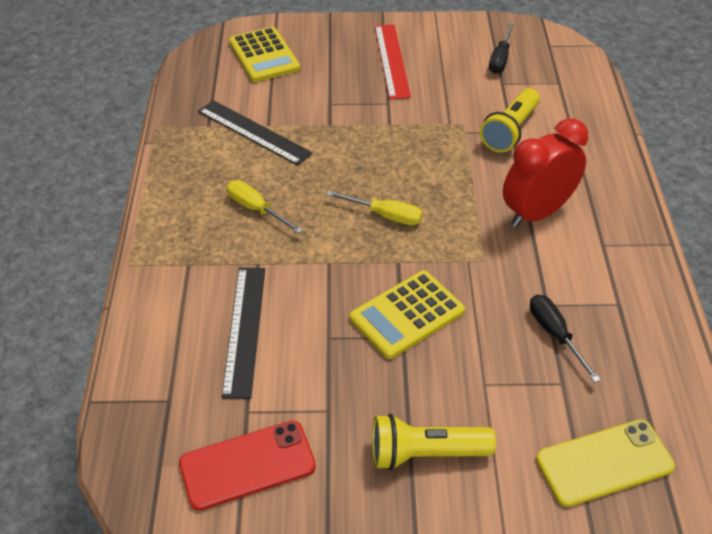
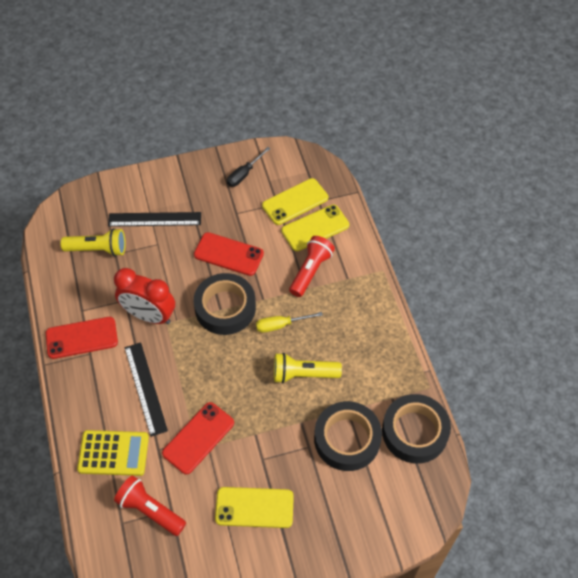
black screwdriver: [489,23,514,74] [530,295,601,382] = 2 -> [227,147,270,187] = 1
black tape: none = 0 -> [193,273,256,335] [314,401,382,471] [382,394,451,464] = 3
red flashlight: none = 0 -> [114,476,186,536] [289,236,335,297] = 2
red phone: [179,420,316,511] = 1 -> [46,317,118,359] [162,402,234,475] [194,232,264,276] = 3
red ruler: [375,24,411,99] = 1 -> none = 0
yellow calculator: [229,27,300,82] [350,270,465,359] = 2 -> [77,430,149,476] = 1
yellow phone: [536,419,675,507] = 1 -> [215,487,294,528] [262,178,328,225] [281,205,349,251] = 3
yellow screwdriver: [226,180,303,234] [326,191,423,225] = 2 -> [256,312,323,333] = 1

